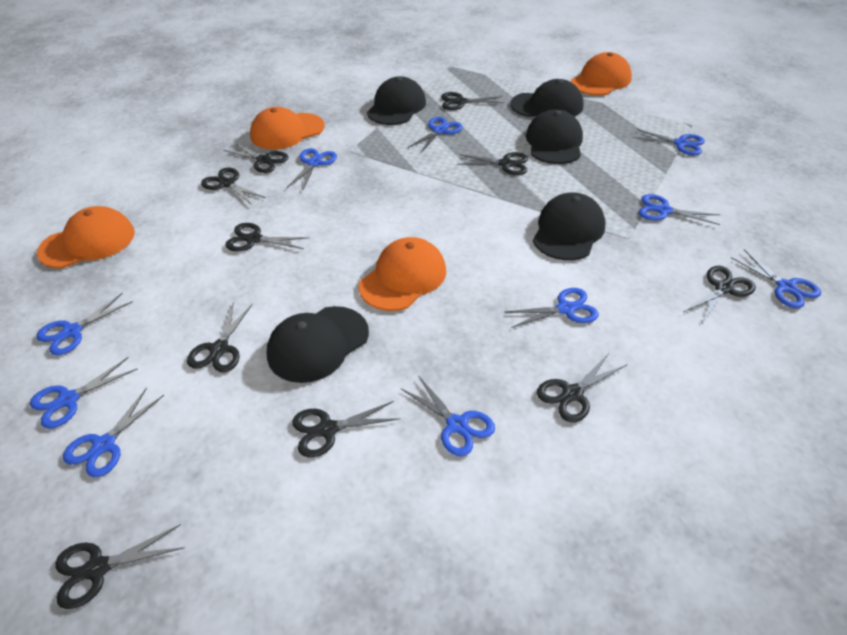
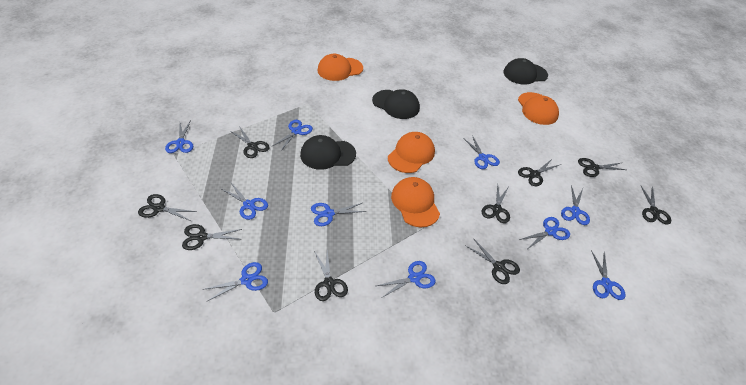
black cap: [267,306,369,383] [367,76,426,125] [511,79,583,117] [526,109,583,164] [533,193,606,260] = 5 -> [300,135,356,170] [372,89,420,119] [503,58,548,85] = 3
black scissors: [56,524,185,609] [187,302,252,372] [201,168,266,205] [223,142,289,173] [225,223,309,252] [292,401,400,457] [441,92,504,110] [457,152,528,175] [537,353,627,422] [683,266,756,323] = 10 -> [138,194,197,221] [182,224,242,250] [230,126,270,158] [314,249,348,301] [465,238,520,284] [481,184,510,223] [518,158,559,186] [578,158,626,177] [641,186,671,225] = 9

